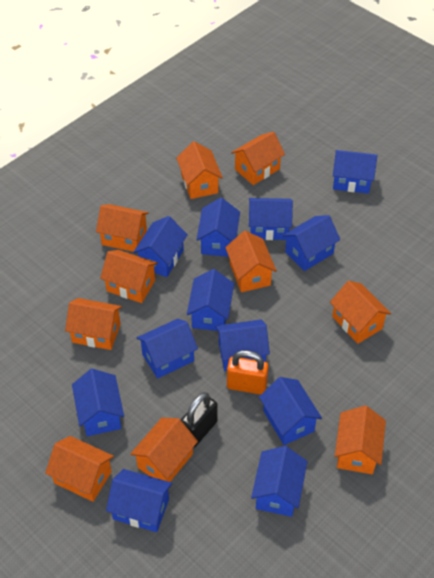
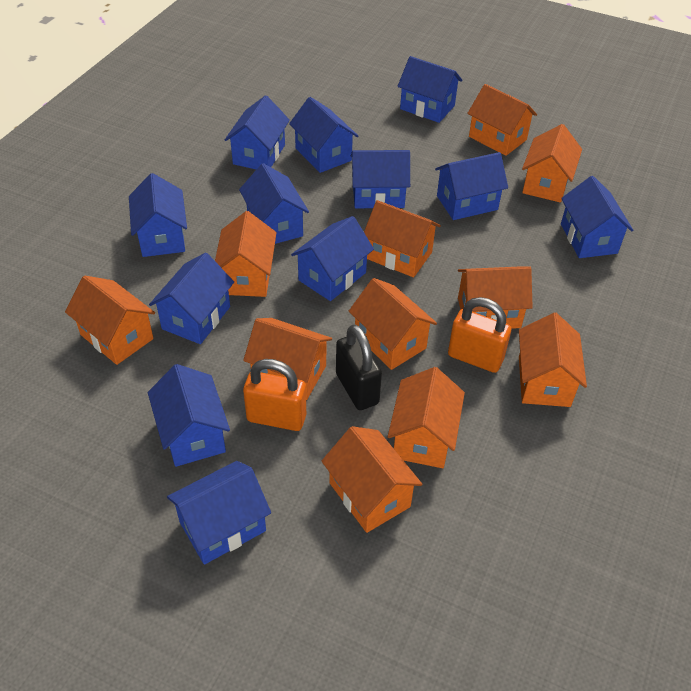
orange house: [45,436,114,502] [65,298,122,350] [96,204,149,253] [100,250,158,303] [130,418,198,482] [176,141,223,199] [225,231,277,292] [231,132,285,185] [330,281,391,344] [335,406,386,474] = 10 -> [65,276,155,365] [215,211,277,297] [243,318,332,400] [322,426,422,533] [349,278,437,370] [364,200,441,277] [388,367,465,468] [458,266,533,329] [467,84,537,156] [519,312,587,407] [522,124,582,203] = 11
orange padlock: [227,350,269,395] = 1 -> [243,359,306,431] [448,297,511,373] = 2

